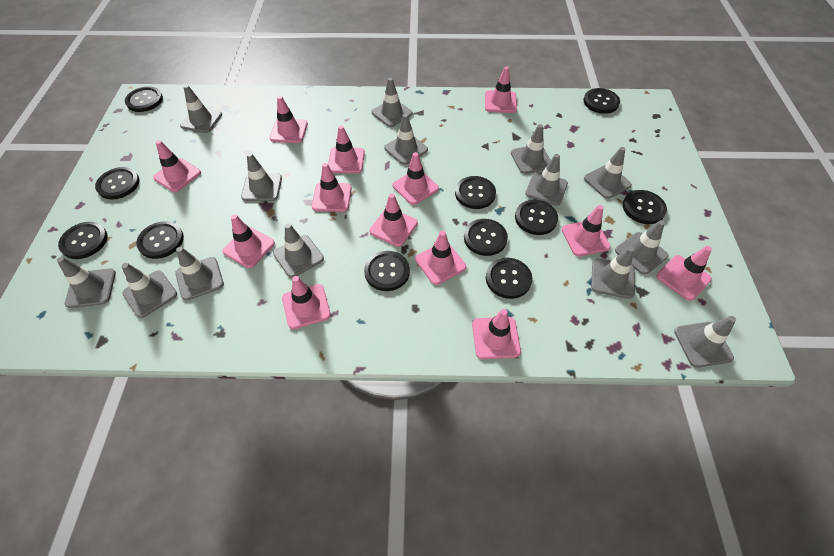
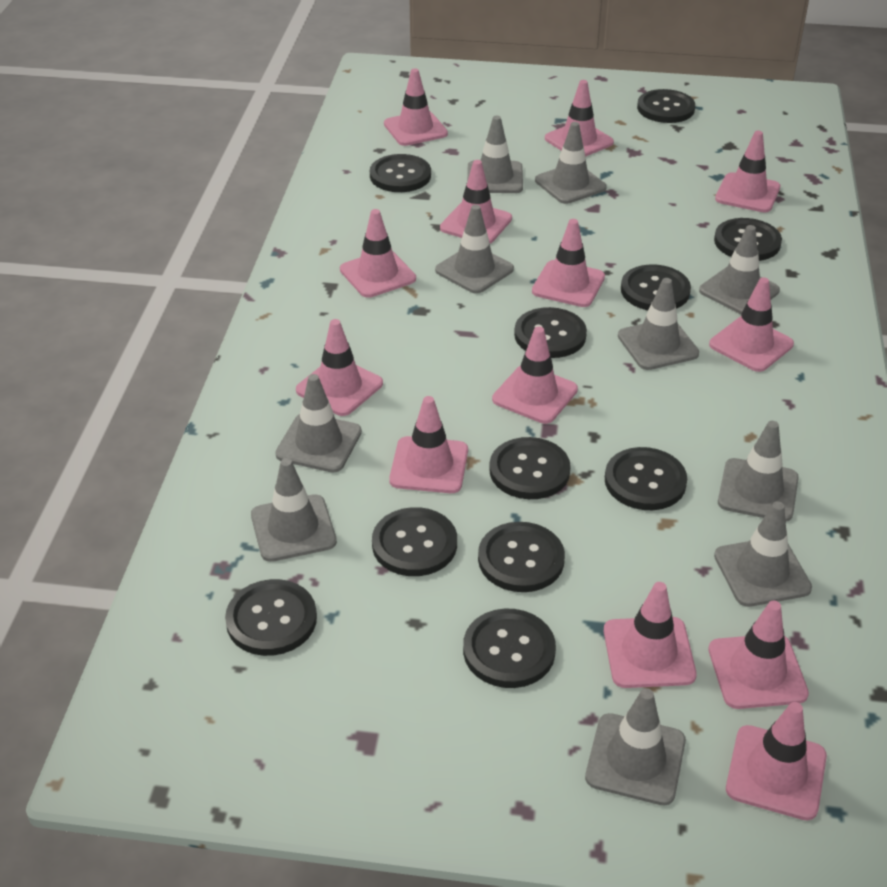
grey traffic cone: [57,257,116,308] [121,263,177,318] [175,247,224,301] [180,85,222,133] [241,153,282,201] [273,223,324,278] [371,78,413,127] [384,114,428,165] [511,124,551,174] [525,154,568,206] [584,147,632,199] [591,247,635,299] [615,220,669,275] [674,316,736,368] = 14 -> [251,458,337,562] [275,374,362,473] [435,205,514,294] [467,116,523,193] [535,122,607,204] [585,688,686,805] [618,278,699,370] [699,225,780,314] [714,501,812,607] [718,421,799,522] = 10

